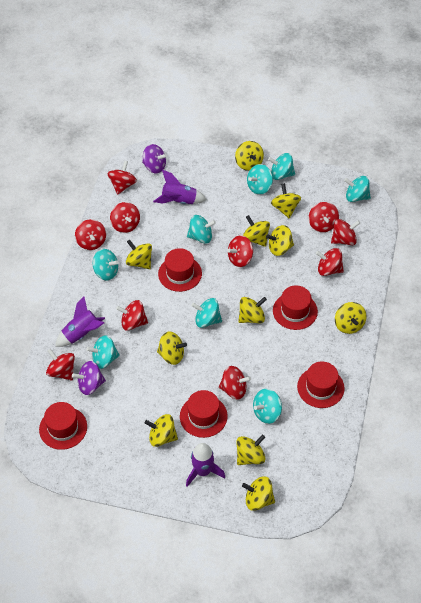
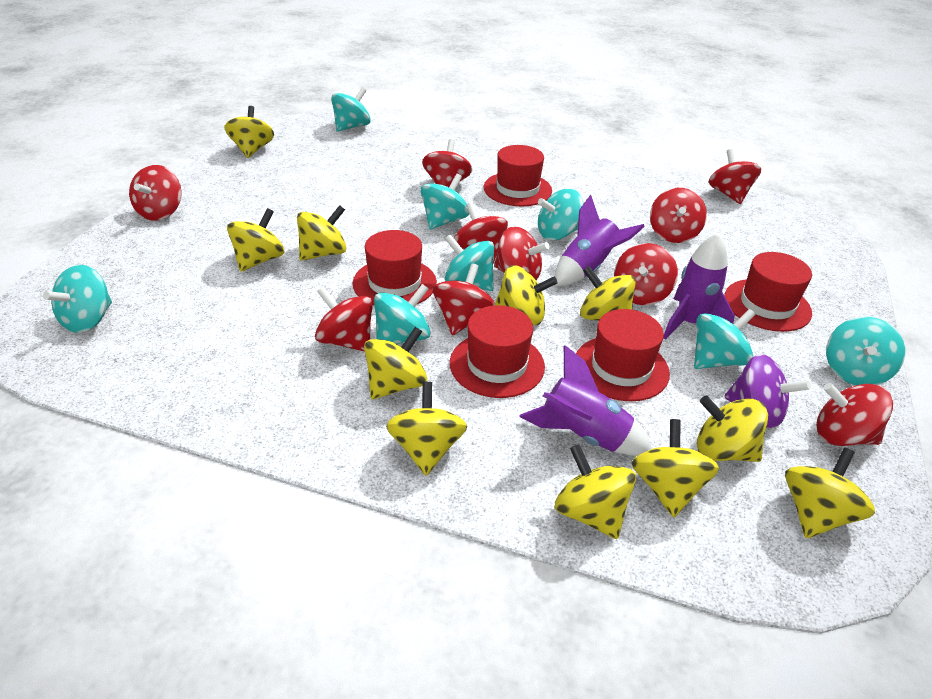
purple spinning top: [72,361,106,395] [142,144,167,174] = 2 -> [724,354,811,428] = 1

